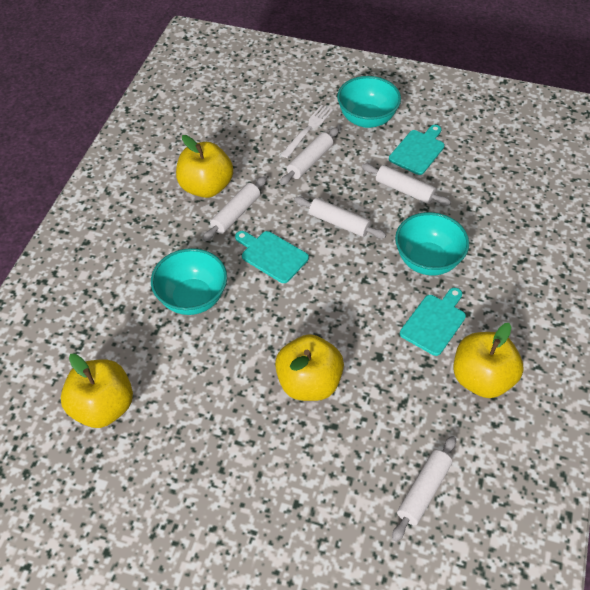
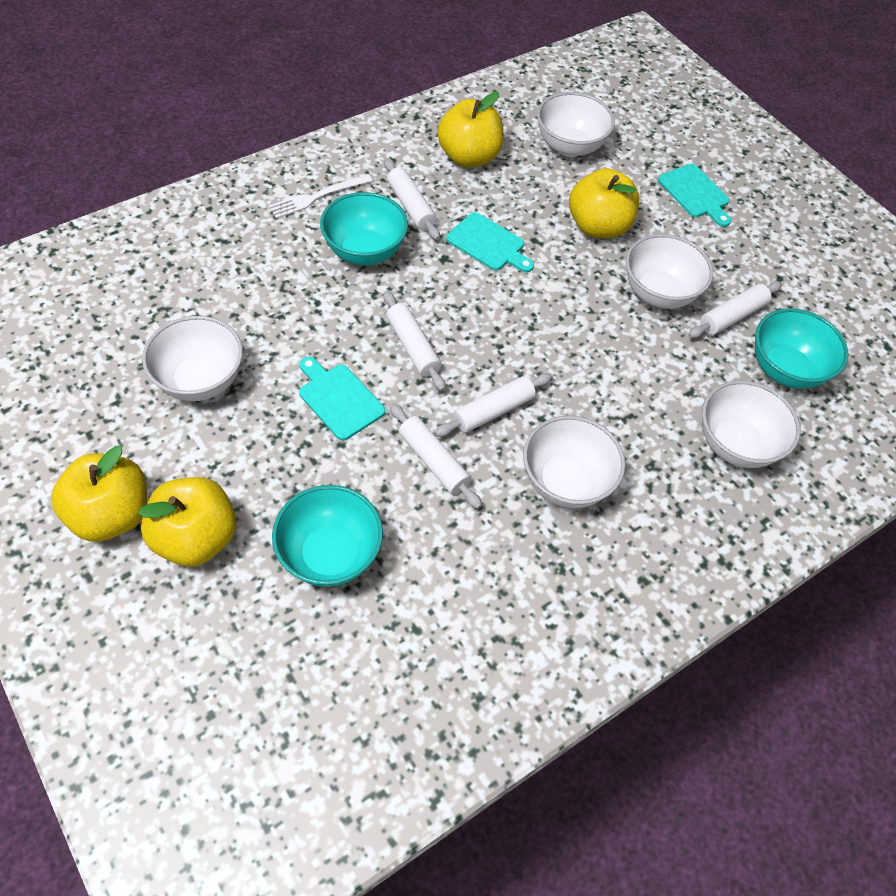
white bowl: none = 0 -> [142,316,243,401] [523,416,625,508] [537,92,615,157] [626,234,713,309] [702,380,801,468] = 5

